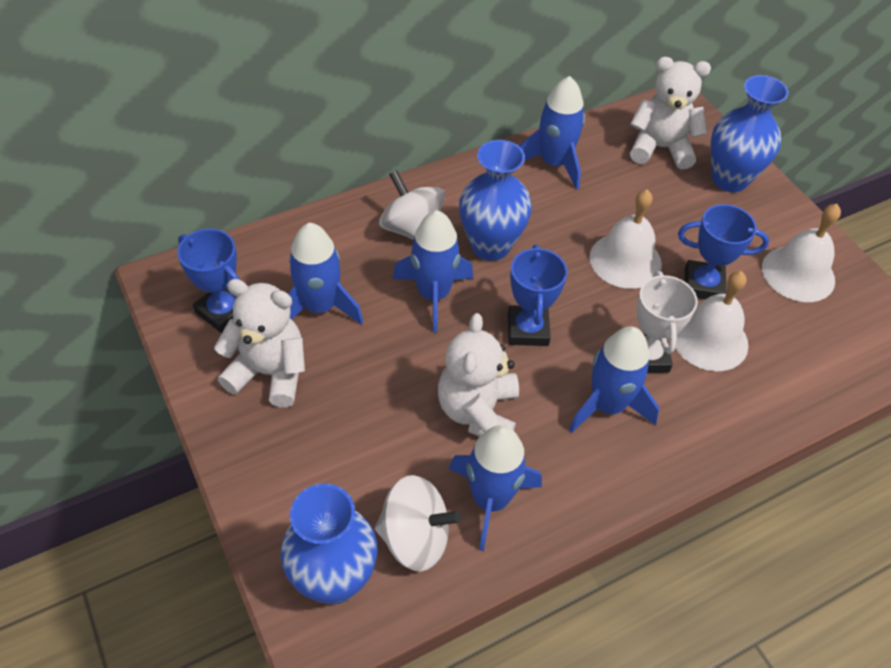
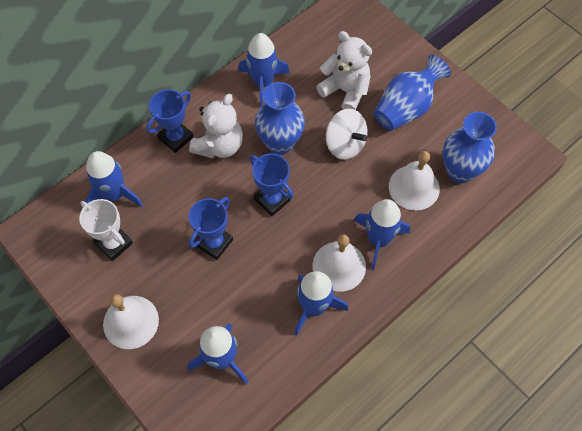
white spinning top: [375,475,462,572] [379,170,445,240] = 2 -> [326,109,368,160] = 1
white teddy bear: [214,279,305,407] [438,313,519,437] [630,57,711,169] = 3 -> [189,94,243,158] [316,31,372,110] = 2

